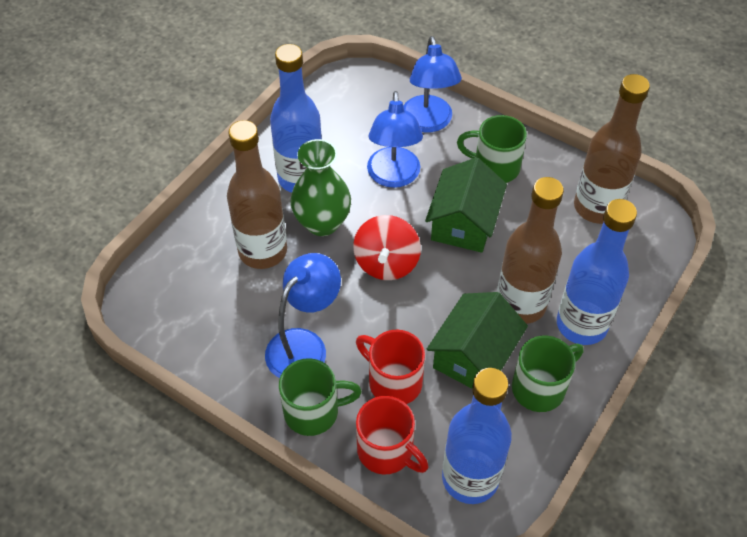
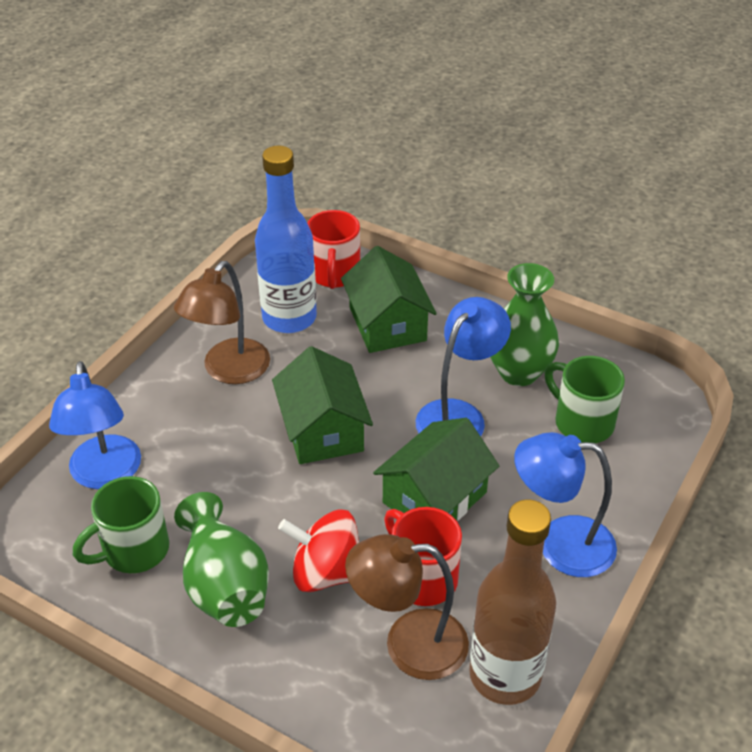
blue bottle: [270,44,322,193] [442,368,512,504] [557,199,637,345] = 3 -> [255,146,317,333] = 1
brown bottle: [227,120,287,269] [497,177,564,324] [574,74,650,224] = 3 -> [469,499,556,705] = 1
brown lamp: none = 0 -> [174,261,270,384] [345,534,469,680] = 2
green house: [425,157,507,253] [427,292,528,388] = 2 -> [272,346,373,464] [341,246,437,353] [373,418,499,521] = 3
green mug: [279,358,362,436] [457,115,527,183] [512,336,584,412] = 3 -> [73,476,169,573] [545,356,625,443] = 2
green vase: [290,139,351,236] = 1 -> [174,492,269,627] [490,263,559,386] = 2

